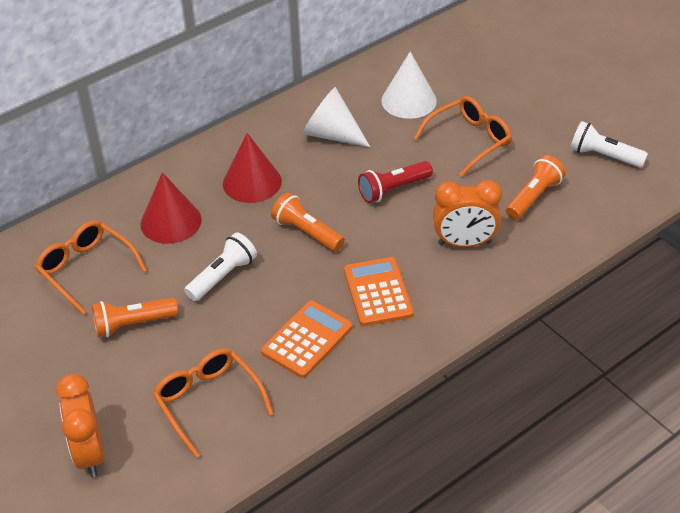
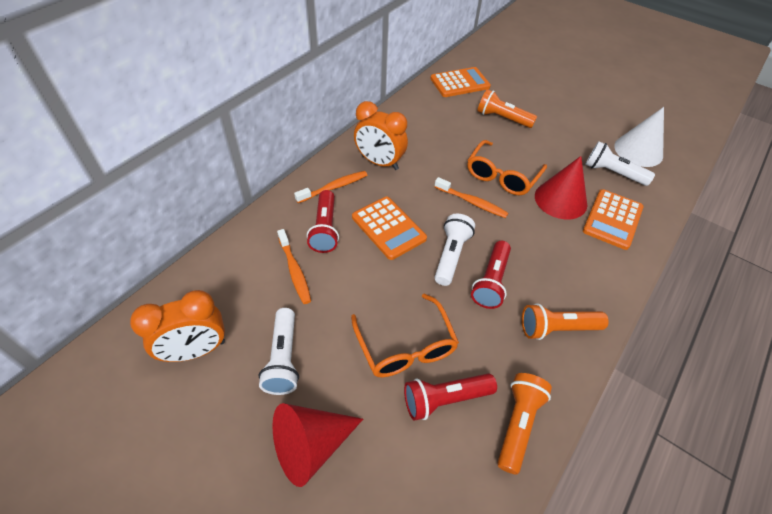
orange calculator: [261,301,352,378] [344,257,414,326] = 2 -> [352,197,427,260] [431,67,491,97] [583,189,643,250] = 3
orange glasses: [35,220,147,315] [153,348,273,458] [414,96,512,176] = 3 -> [351,294,459,377] [467,140,547,195] = 2
orange toothbrush: none = 0 -> [277,229,311,304] [294,171,367,203] [435,177,508,218] = 3
red flashlight: [358,161,433,203] = 1 -> [307,190,339,253] [404,373,497,421] [471,241,511,309] = 3
white cone: [302,87,370,147] [381,52,437,119] = 2 -> [614,107,664,167] = 1
white flashlight: [184,232,257,301] [570,121,648,168] = 2 -> [259,308,299,395] [434,214,475,286] [586,141,655,186] = 3

